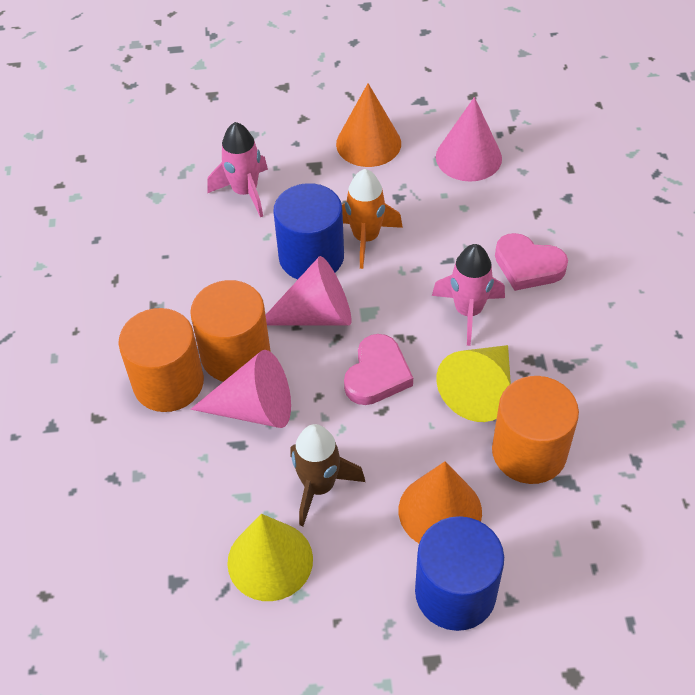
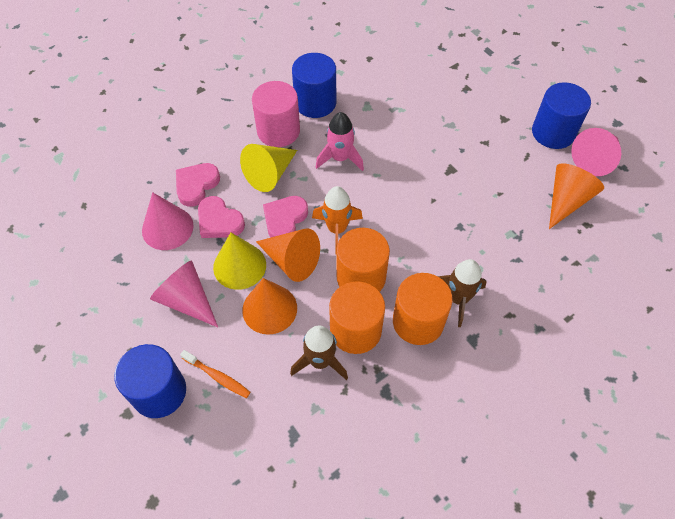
blue cylinder: [273,183,344,279] [415,516,504,631] = 2 -> [114,344,186,418] [292,53,336,118] [532,82,591,149] = 3
brown rocket: [290,424,365,526] = 1 -> [290,325,348,380] [438,259,487,327] = 2
orange cone: [336,83,401,167] [399,461,482,543] = 2 -> [242,278,297,335] [256,228,320,282] [549,163,604,229] = 3
orange toothbrush: none = 0 -> [180,350,251,398] = 1
pink cylinder: none = 0 -> [252,81,300,147] = 1
pink heart: [344,334,413,405] [495,233,568,291] = 2 -> [176,163,220,207] [198,196,245,238] [263,196,308,238] = 3
pink rocket: [207,122,268,217] [432,244,505,346] = 2 -> [316,112,364,171] = 1

